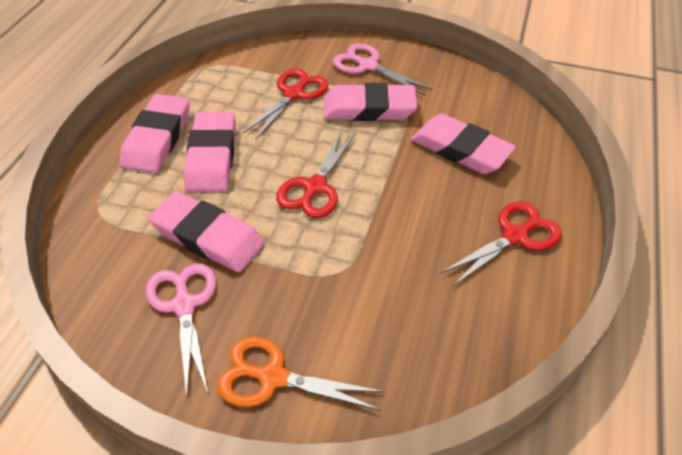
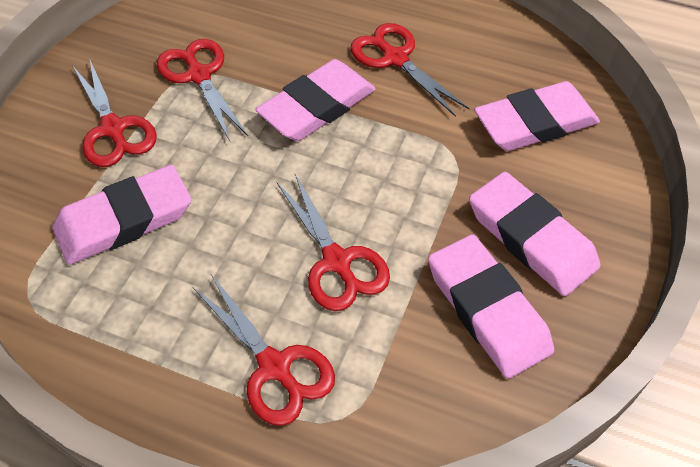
orange scissors: [217,336,385,411] = 1 -> none = 0
pink scissors: [146,263,216,398] [333,43,433,96] = 2 -> none = 0
red scissors: [243,69,328,140] [276,130,356,218] [440,201,562,286] = 3 -> [72,58,157,167] [157,39,248,141] [193,274,335,426] [277,174,390,311] [350,23,470,117] = 5

